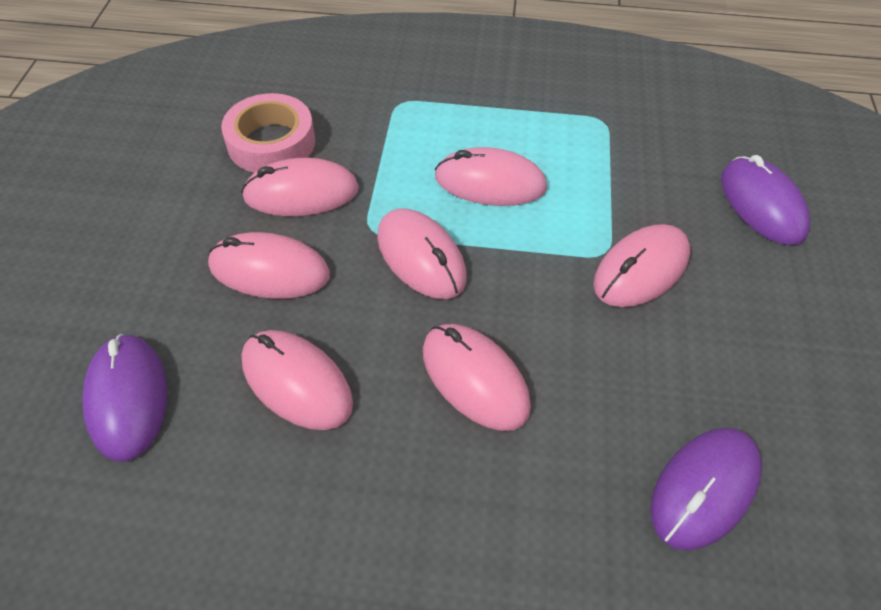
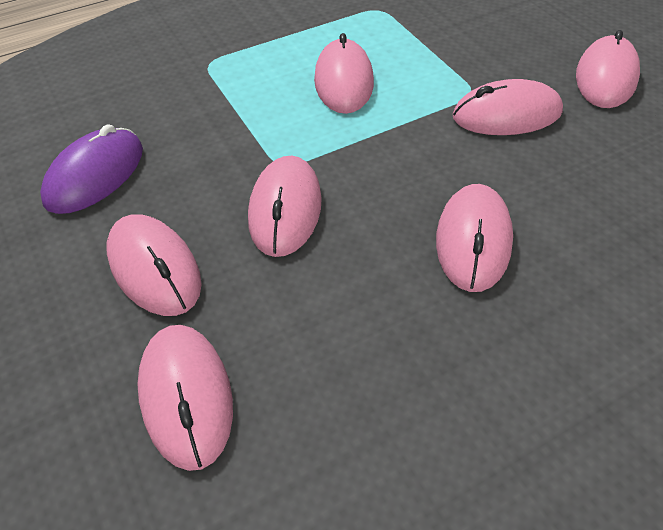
pink tape: [221,93,315,172] = 1 -> none = 0
purple mouse: [82,334,167,462] [651,428,762,550] [721,155,810,245] = 3 -> [40,124,143,214] = 1

